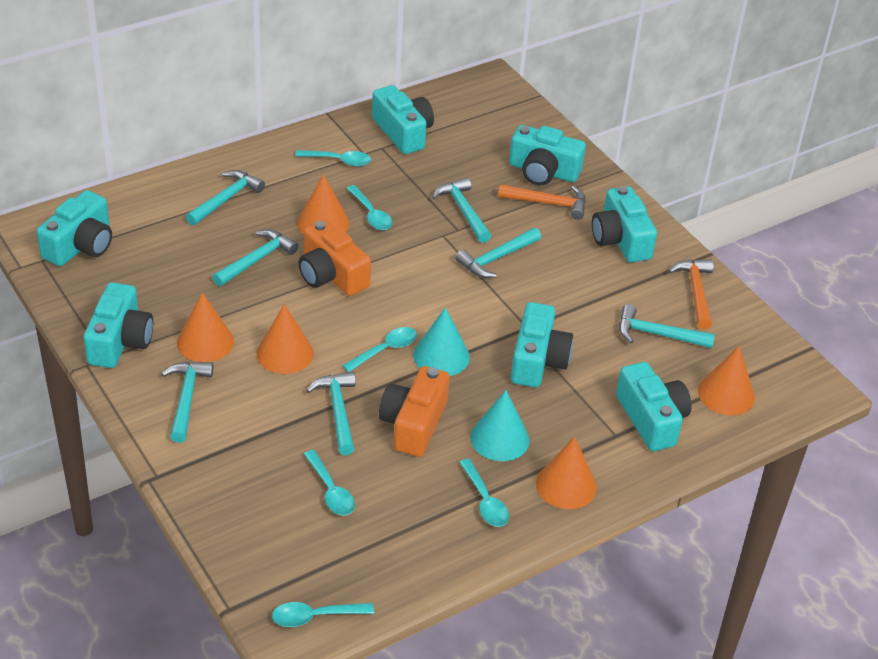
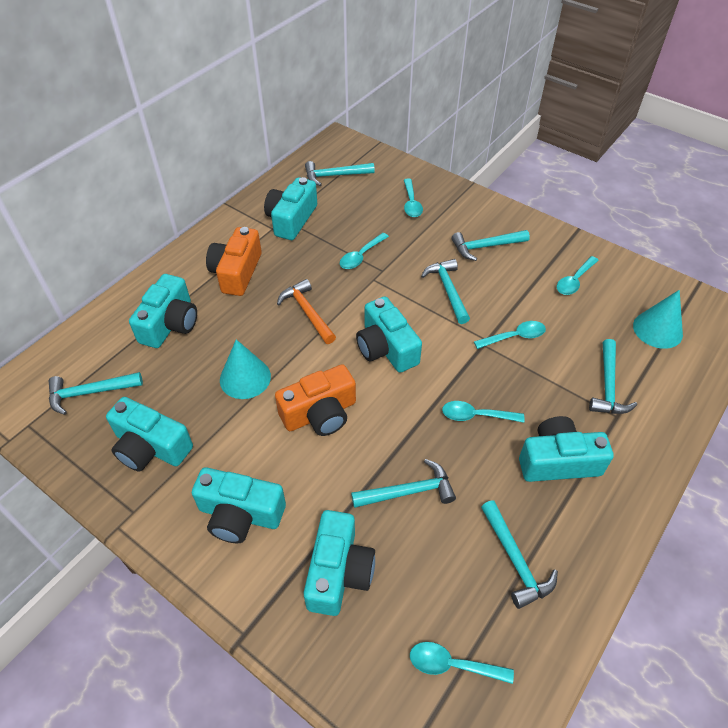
orange cone: [177,292,234,362] [257,304,314,374] [297,174,349,234] [536,437,597,509] [698,346,755,415] = 5 -> none = 0
orange hammer: [498,184,586,220] [668,259,714,329] = 2 -> [277,279,336,344] = 1

